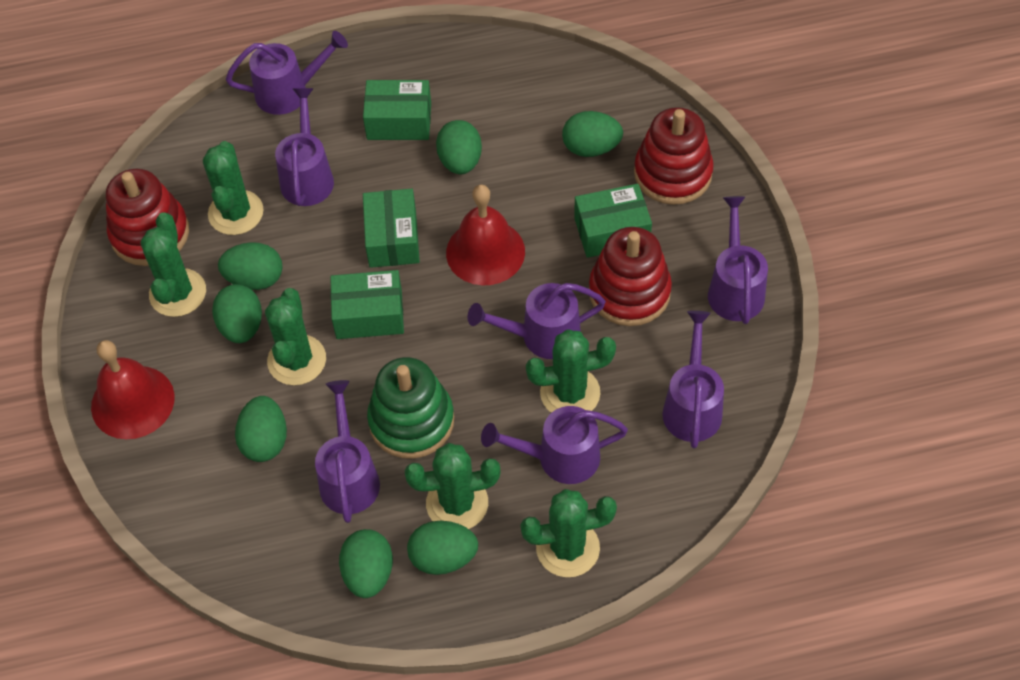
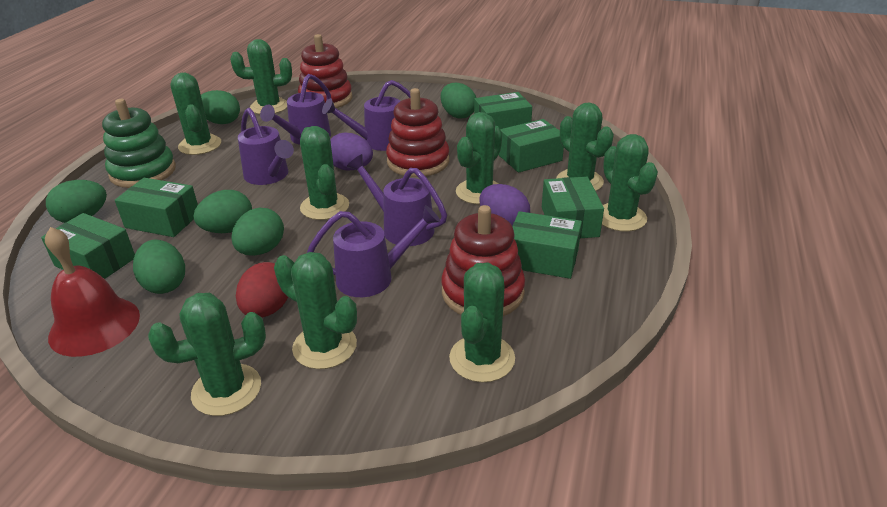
green box: [330,270,404,339] [363,80,431,140] [363,189,420,268] [574,184,652,258] = 4 -> [41,213,135,279] [115,178,198,237] [474,92,532,129] [499,119,564,173] [512,211,582,279] [542,177,604,239] = 6
green cactus: [140,212,206,317] [203,141,264,235] [265,288,326,385] [404,443,501,529] [521,489,617,577] [526,329,616,413] = 6 -> [148,293,266,416] [170,73,221,155] [230,39,292,114] [274,252,357,369] [300,126,349,220] [449,263,515,382] [456,112,502,204] [556,102,614,191] [602,134,658,232] = 9
green egg: [212,284,262,343] [218,242,283,290] [235,396,287,462] [339,529,393,598] [407,521,478,575] [436,120,482,174] [562,111,623,157] = 7 -> [46,180,107,223] [133,240,185,294] [193,190,252,233] [201,90,240,124] [231,208,284,256] [441,83,476,119] = 6
purple egg: none = 0 -> [330,133,373,171] [480,184,530,226] = 2
purple watering can: [226,31,348,115] [275,88,334,206] [315,380,380,523] [468,283,606,359] [481,406,628,484] [662,311,724,448] [708,196,768,324] = 7 -> [238,108,294,185] [260,74,331,145] [307,205,440,297] [322,80,410,151] [347,154,447,246] = 5
red bell: [91,340,175,439] [446,184,525,285] = 2 -> [45,227,140,357] = 1
red egg: none = 0 -> [236,262,288,318] = 1

